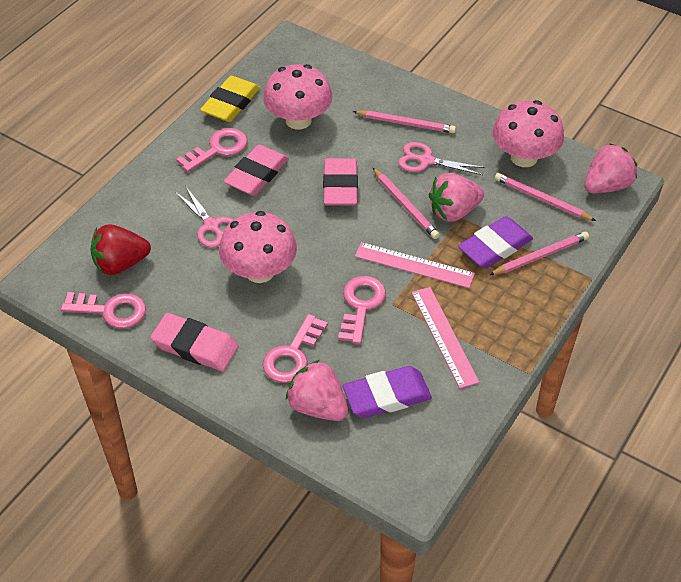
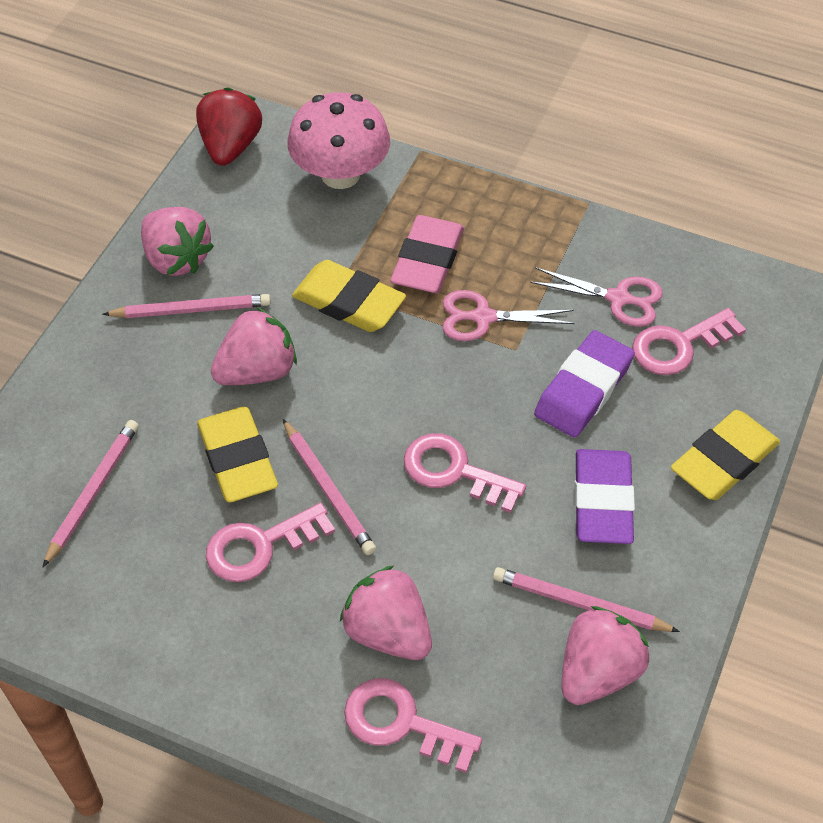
pink eraser: [150,313,239,371] [224,145,289,196] [323,158,358,206] = 3 -> [391,215,464,293] = 1
pink mushroom: [219,211,297,283] [263,64,332,130] [492,100,564,167] = 3 -> [287,92,390,189] = 1
pink ruler: [355,242,475,288] [411,287,479,389] = 2 -> none = 0
pink strawberry: [286,360,348,421] [428,173,484,222] [584,143,637,193] = 3 -> [141,207,214,276] [211,307,297,385] [340,565,432,660] [562,606,649,705] = 4
yellow eraser: [200,76,260,122] = 1 -> [197,406,278,502] [292,260,406,332] [671,410,780,500] = 3

